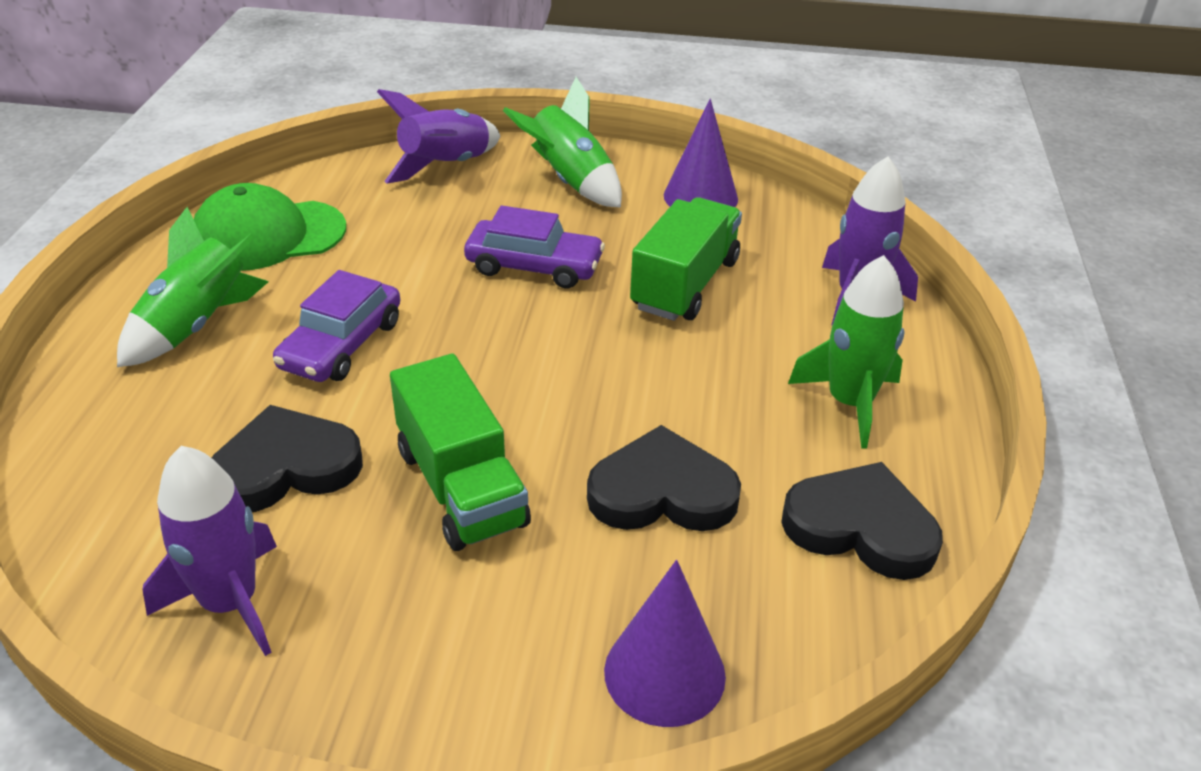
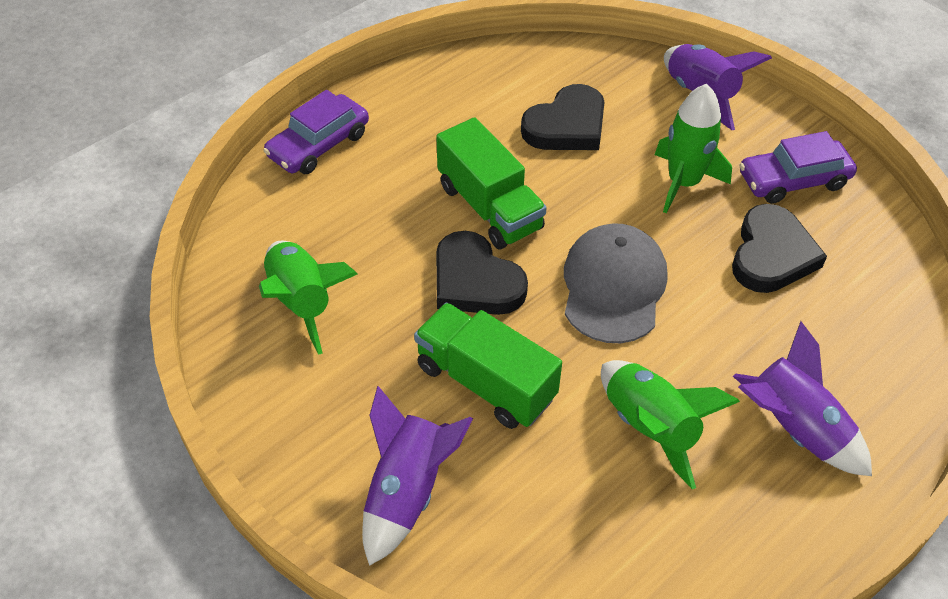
green cap: [194,183,346,271] = 1 -> none = 0
grey cap: none = 0 -> [564,223,667,343] = 1
purple cone: [604,560,726,727] [664,99,738,207] = 2 -> none = 0

